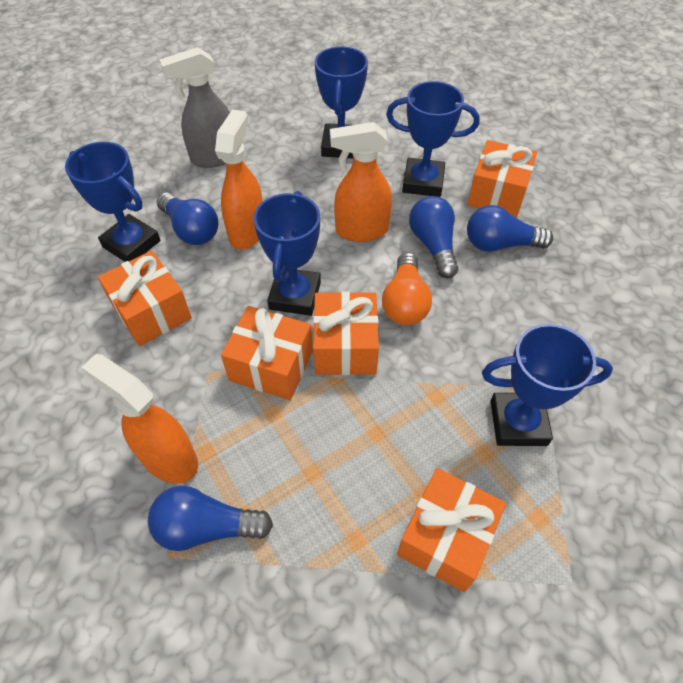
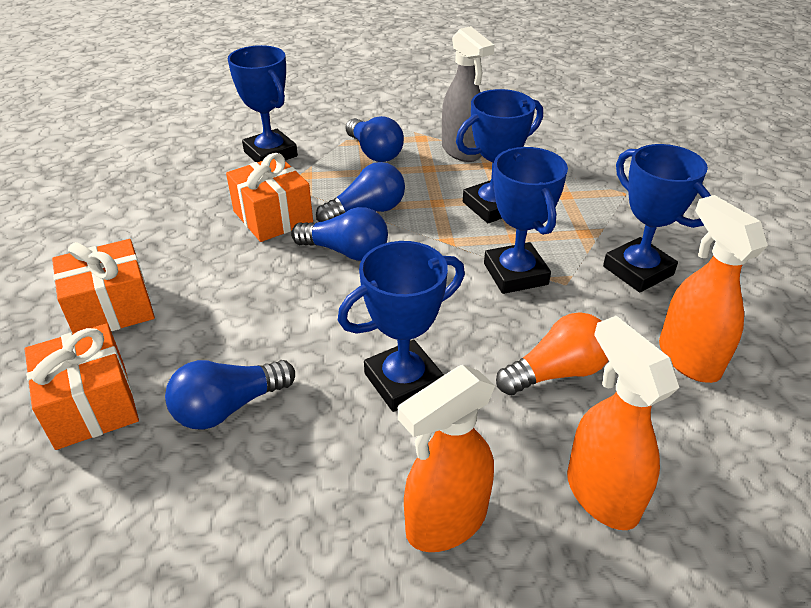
orange gift: [98,251,192,346] [221,306,313,400] [313,292,379,375] [397,468,506,592] [467,140,537,217] = 5 -> [25,323,139,450] [52,239,155,333] [226,153,313,242] = 3

